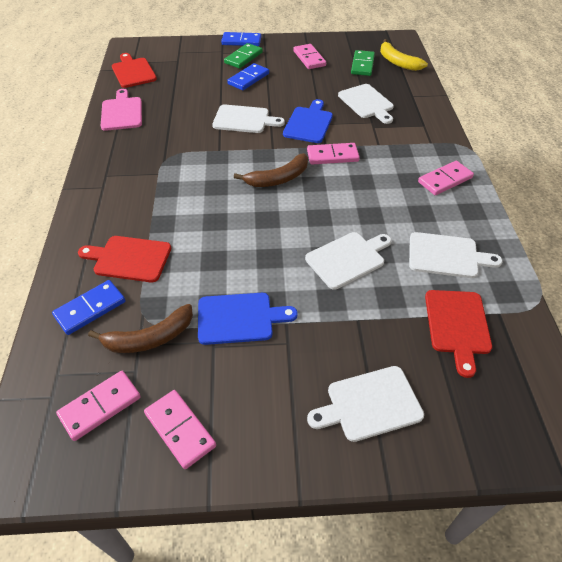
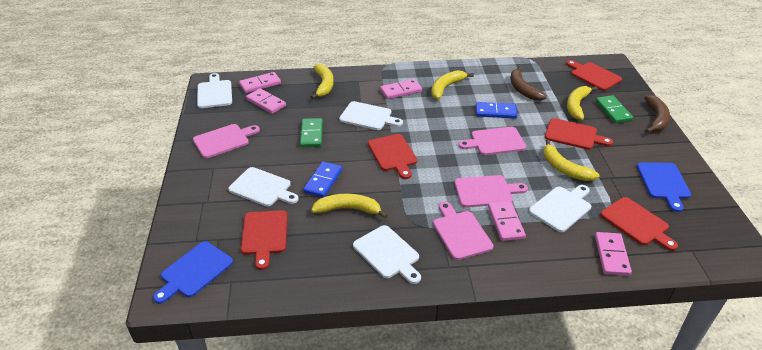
blue domino: [52,280,126,335] [221,32,261,46] [227,63,269,90] = 3 -> [303,162,342,198] [476,102,517,119] = 2
pink cutting board: [101,89,142,131] = 1 -> [193,124,260,158] [433,202,494,260] [454,175,528,207] [458,127,526,155] = 4
red cutting board: [78,236,171,282] [112,53,157,88] [425,290,492,378] = 3 -> [241,210,287,270] [368,134,417,179] [545,118,613,150] [566,60,622,91] [600,197,678,251] = 5
yellow banana: [380,39,428,71] = 1 -> [311,64,334,99] [311,194,387,219] [431,70,474,99] [544,139,599,181] [567,86,598,120] = 5

